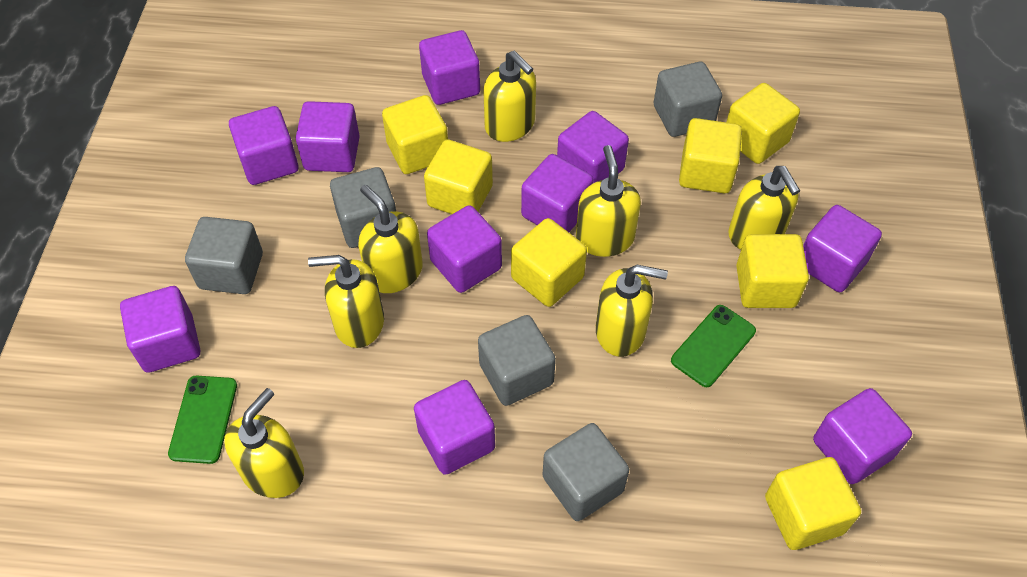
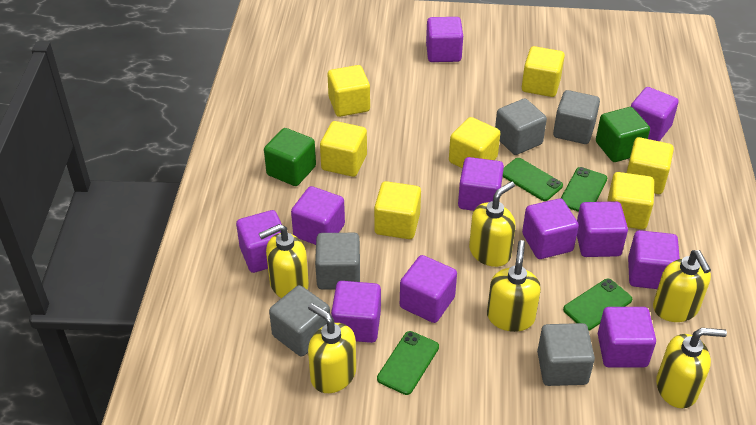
green cube: none = 0 -> [264,128,316,186] [596,107,650,162] = 2
green phone: [168,375,237,464] [671,305,756,387] = 2 -> [377,331,439,395] [503,158,563,201] [561,167,607,212] [563,279,632,331] = 4
purple cube: [120,286,200,373] [229,106,299,185] [296,101,360,172] [414,380,495,475] [419,30,480,105] [427,205,502,293] [521,154,594,232] [557,111,629,183] [803,205,882,292] [813,388,912,484] = 10 -> [236,210,282,273] [291,186,345,245] [331,281,381,343] [400,255,457,323] [426,17,463,62] [458,157,504,211] [522,198,579,259] [577,201,628,257] [598,307,656,368] [628,230,680,289] [631,87,679,141] = 11
yellow soap dispenser: [224,388,304,498] [308,255,384,348] [358,185,423,293] [483,51,536,142] [576,145,641,257] [596,265,668,357] [728,166,800,249] = 7 -> [259,224,309,298] [308,303,356,393] [469,181,516,267] [487,240,541,332] [653,250,711,322] [656,328,727,408] = 6

